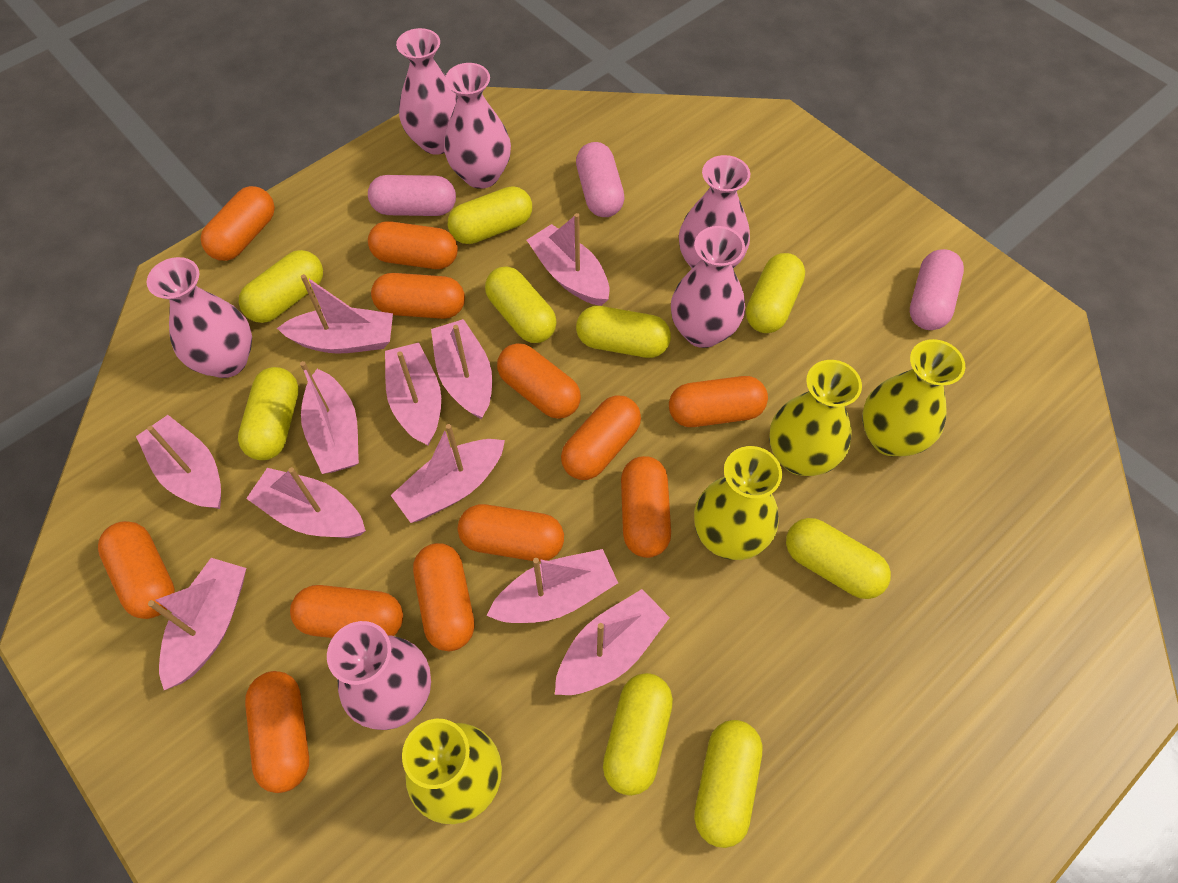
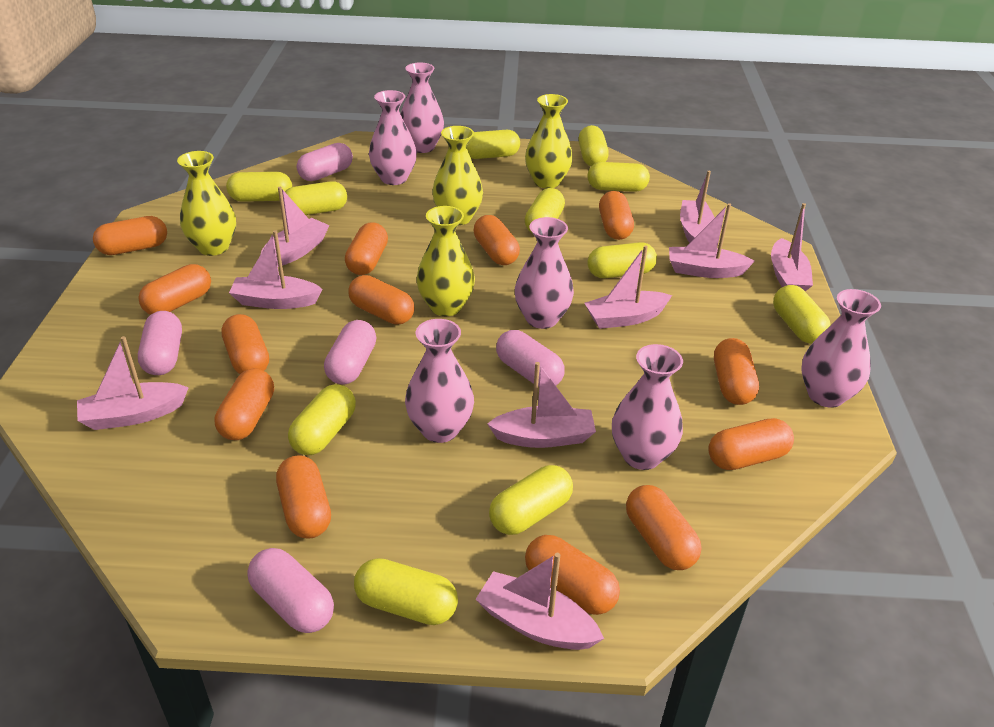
orange capsule: [98,521,175,619] [201,186,275,261] [245,671,309,793] [290,585,403,638] [368,221,458,269] [371,273,465,319] [413,543,474,651] [458,504,564,562] [497,343,581,419] [561,395,641,480] [621,456,671,558] [669,376,768,427] = 12 -> [93,216,167,255] [138,264,211,315] [214,369,274,440] [222,314,269,374] [276,455,331,539] [345,222,388,275] [348,275,415,325] [473,215,520,265] [525,535,620,615] [599,191,634,240] [626,485,701,570] [708,418,794,470] [714,338,759,405] = 13
pink boat: [136,415,221,509] [148,558,246,690] [246,467,366,538] [277,274,393,354] [300,361,359,474] [385,342,441,446] [391,424,505,523] [431,319,492,419] [487,549,618,623] [527,213,609,306] [555,589,670,695] = 11 -> [77,336,189,430] [229,230,323,309] [261,187,330,267] [475,553,604,650] [487,362,596,448] [584,245,672,329] [669,203,754,278] [680,171,715,243] [771,203,813,291] = 9
pink capsule: [368,175,456,216] [576,142,625,217] [910,249,964,330] = 3 -> [138,311,182,375] [247,548,334,633] [297,143,353,181] [324,320,376,385] [496,330,565,387] = 5
yellow capsule: [238,367,299,460] [239,250,323,323] [448,186,532,244] [485,266,557,343] [576,306,671,358] [603,673,673,796] [694,720,762,848] [746,253,805,333] [786,518,891,599] = 9 -> [226,172,292,202] [285,181,347,215] [288,384,356,455] [354,558,458,625] [466,130,520,159] [489,465,573,535] [525,188,565,234] [578,125,609,166] [587,162,650,192] [587,242,657,278] [773,285,831,344] = 11

